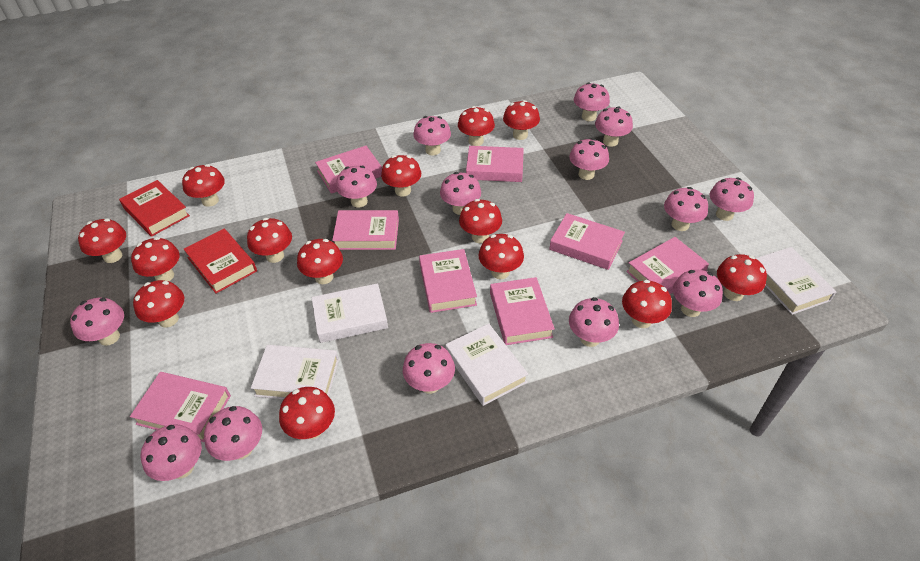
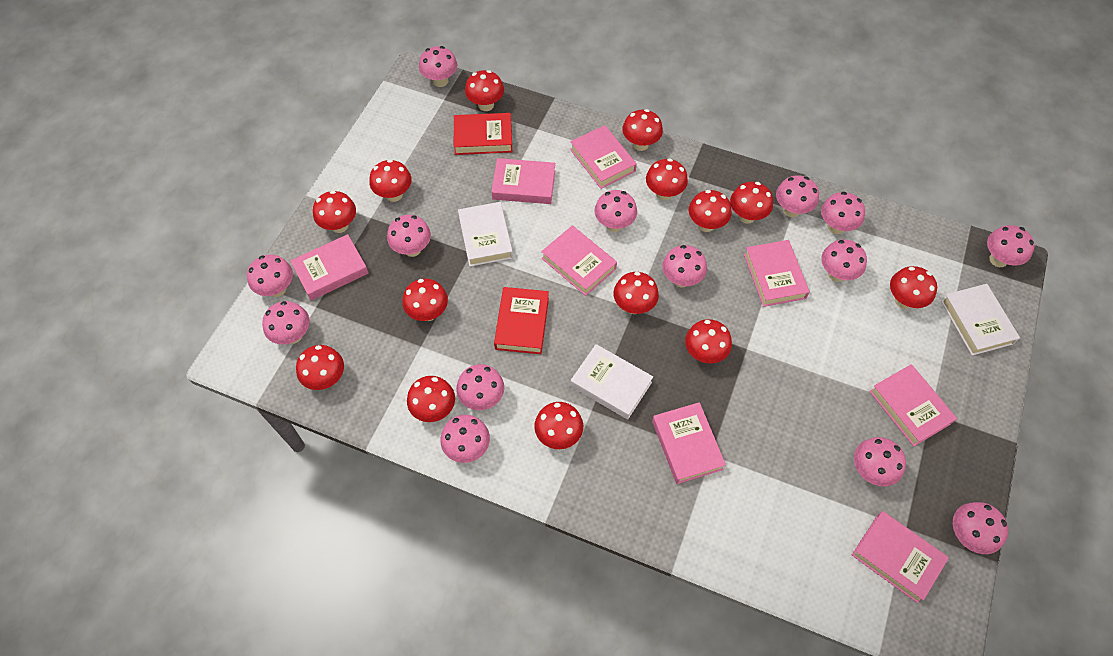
white book: [251,345,339,399] [312,283,388,343] [446,324,528,406] [755,247,836,315] = 4 -> [458,202,513,267] [570,344,653,420] [941,284,1020,356] = 3

